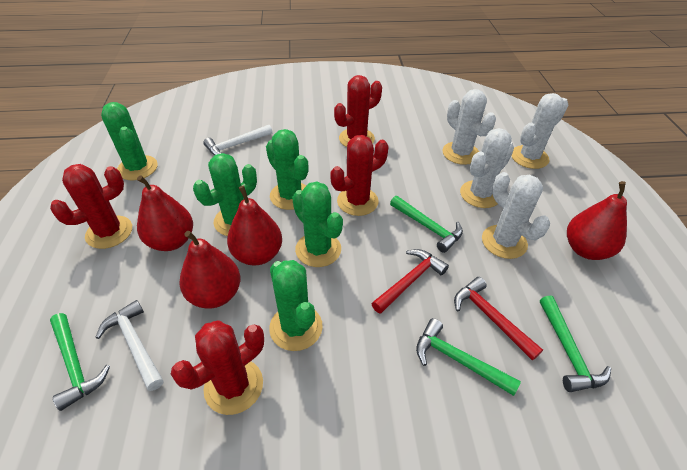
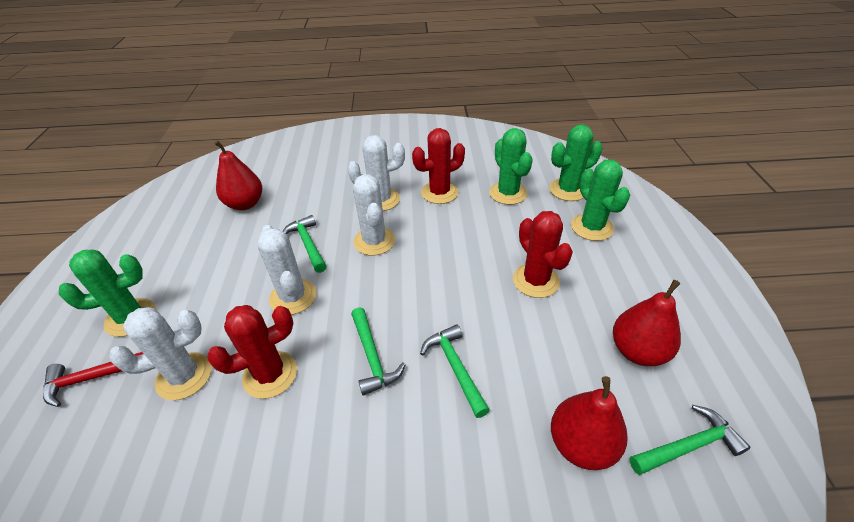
green cactus: [101,102,158,180] [193,153,257,236] [266,129,308,210] [269,260,323,351] [292,181,343,267] = 5 -> [59,249,156,337] [489,128,533,205] [549,125,602,201] [571,160,630,241] = 4
red cactus: [50,164,132,249] [171,320,264,415] [330,135,388,216] [334,75,382,147] = 4 -> [207,305,297,399] [412,128,465,204] [513,211,573,298] = 3
red hammer: [371,249,449,314] [454,277,543,360] = 2 -> [43,352,143,407] = 1
red pear: [137,175,193,251] [179,231,240,309] [227,186,282,265] [567,181,627,260] = 4 -> [214,140,262,210] [551,376,628,470] [613,280,681,366] = 3
white hammer: [95,300,163,391] [203,125,272,155] = 2 -> none = 0

